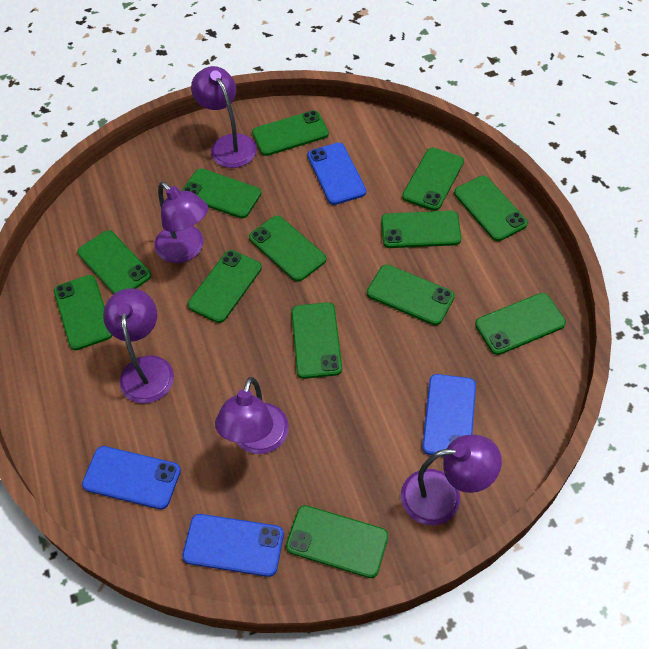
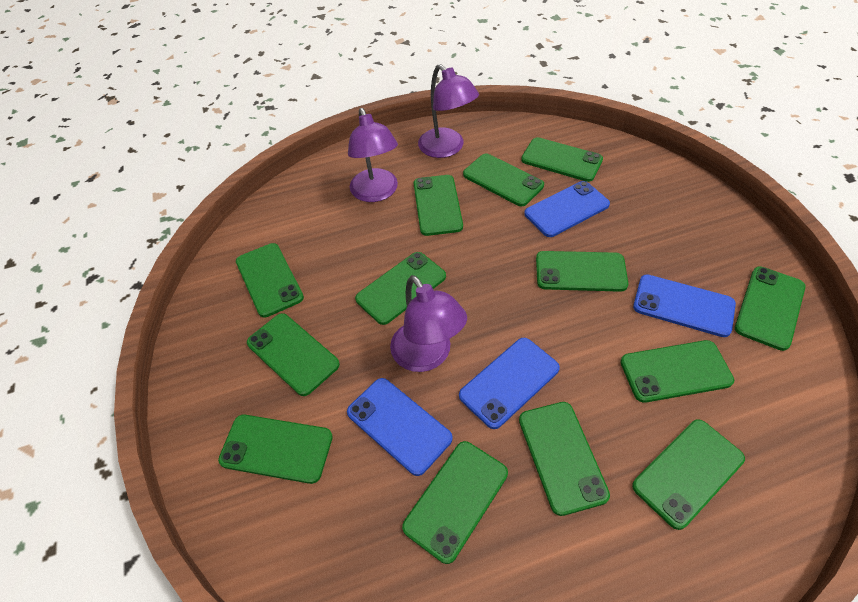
purple lamp: [103,288,174,403] [154,182,208,263] [191,66,257,168] [215,377,289,454] [401,435,502,525] = 5 -> [348,108,398,202] [390,275,467,372] [418,64,479,158] = 3

